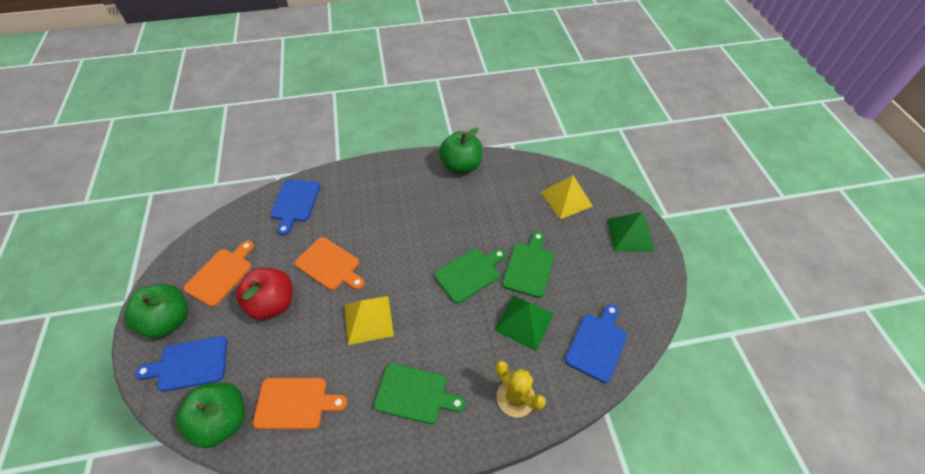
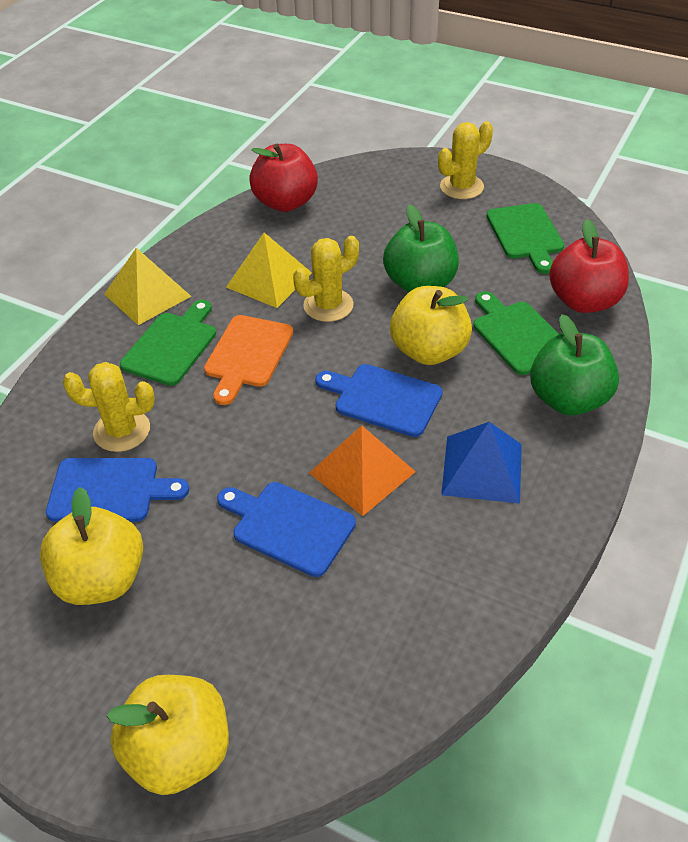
blue pyramid: none = 0 -> [441,422,522,504] = 1
green apple: [124,284,188,338] [176,383,245,448] [439,128,483,174] = 3 -> [383,204,459,292] [530,314,619,415] = 2
green pyramid: [494,295,554,351] [608,212,655,252] = 2 -> none = 0
orange cutting board: [183,240,254,307] [253,378,347,429] [295,237,365,290] = 3 -> [204,315,293,405] = 1
orange pyramid: none = 0 -> [309,425,416,516] = 1
red apple: [236,268,293,320] = 1 -> [249,144,318,212] [549,219,629,313] = 2
yellow apple: none = 0 -> [40,487,143,605] [106,675,229,795] [390,286,472,365] = 3
yellow cactus: [495,360,546,417] = 1 -> [63,362,155,452] [293,236,359,322] [438,121,493,199] = 3

